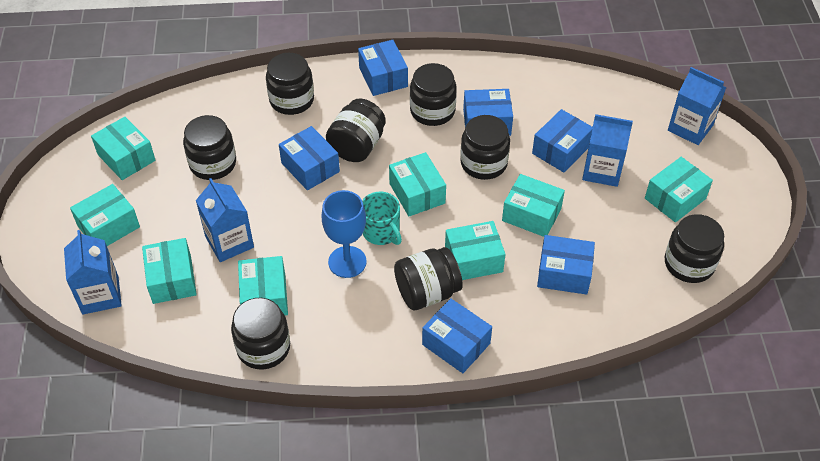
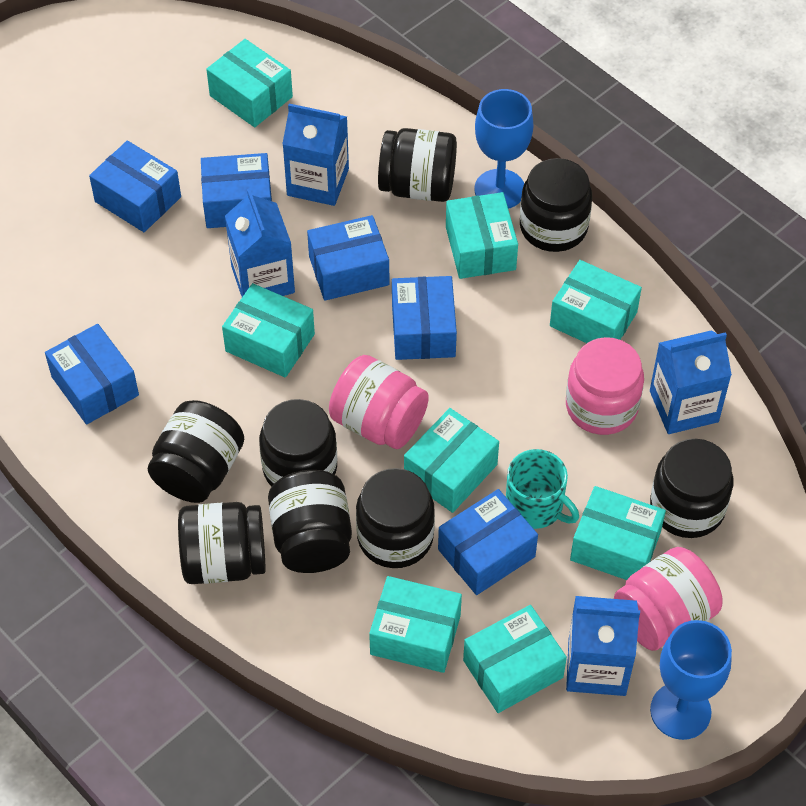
blue goblet: [322,190,367,278] = 1 -> [474,89,533,209] [650,620,732,740] = 2
pink jar: none = 0 -> [329,355,429,449] [566,337,644,435] [614,547,722,651] = 3

